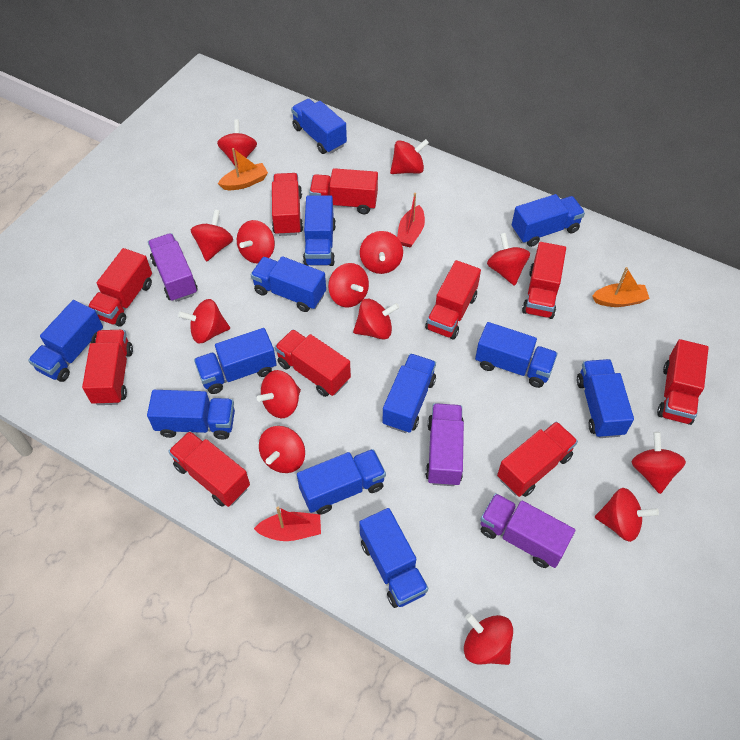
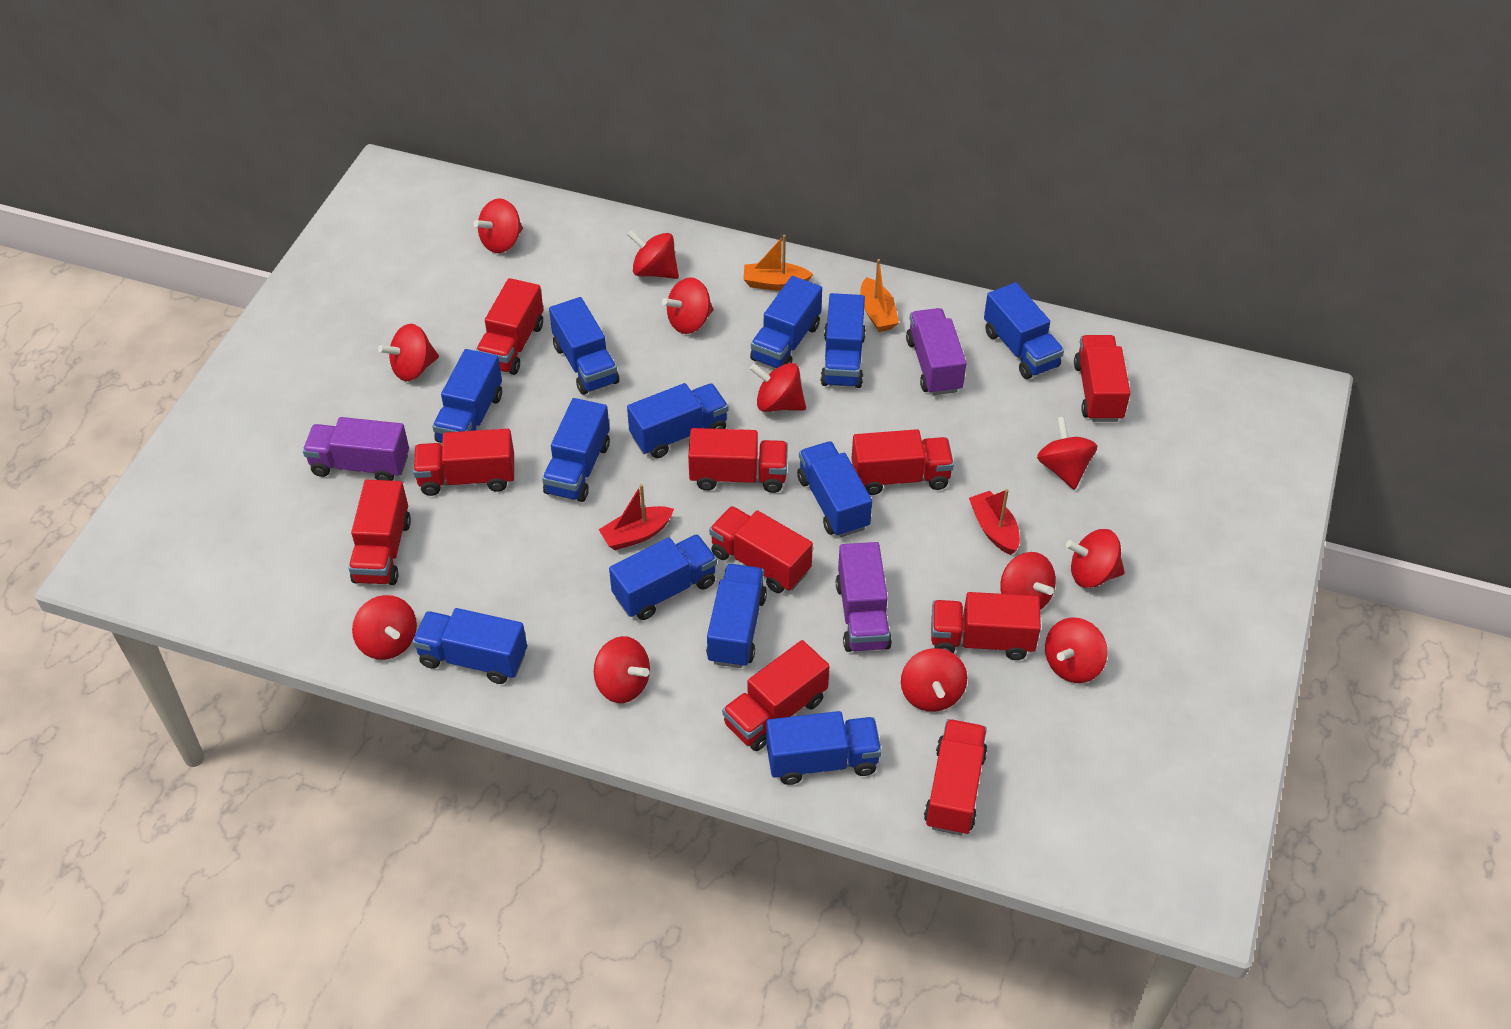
red spinning top: [178,299,230,343] [191,209,233,262] [217,119,257,166] [237,220,275,263] [257,370,301,418] [259,426,305,473] [328,263,369,308] [353,299,399,340] [360,231,403,274] [390,139,429,174] [464,613,513,665] [487,233,530,286] [595,488,659,542] [632,432,686,494] = 14 -> [352,595,417,660] [378,324,439,381] [474,198,523,253] [594,636,650,703] [627,230,679,279] [662,277,713,334] [750,363,806,412] [901,648,967,712] [1000,552,1056,610] [1037,416,1097,490] [1045,618,1108,683] [1066,529,1125,588] = 12

